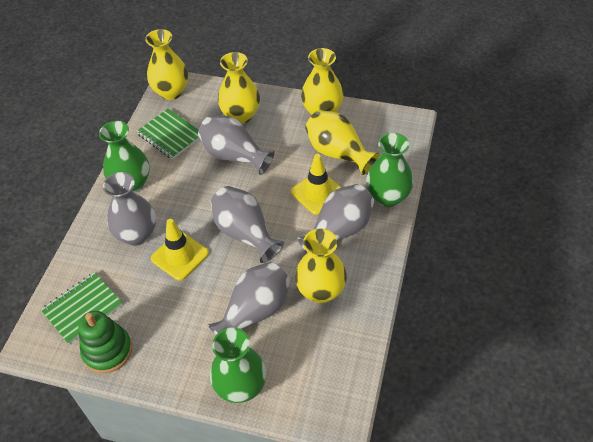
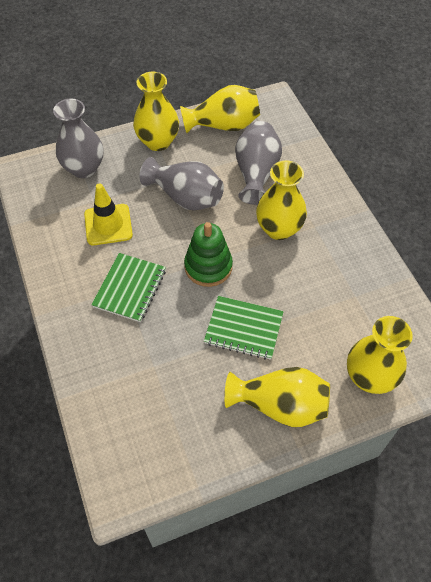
green vase: [99,121,150,193] [210,327,266,403] [366,133,414,207] = 3 -> none = 0
grey vase: [103,172,156,246] [198,116,275,175] [208,262,290,335] [211,186,284,263] [297,184,374,253] = 5 -> [53,99,103,178] [140,157,224,211] [235,121,282,205] = 3
yellow traffic cone: [151,219,209,281] [291,154,341,215] = 2 -> [84,183,133,245] = 1

